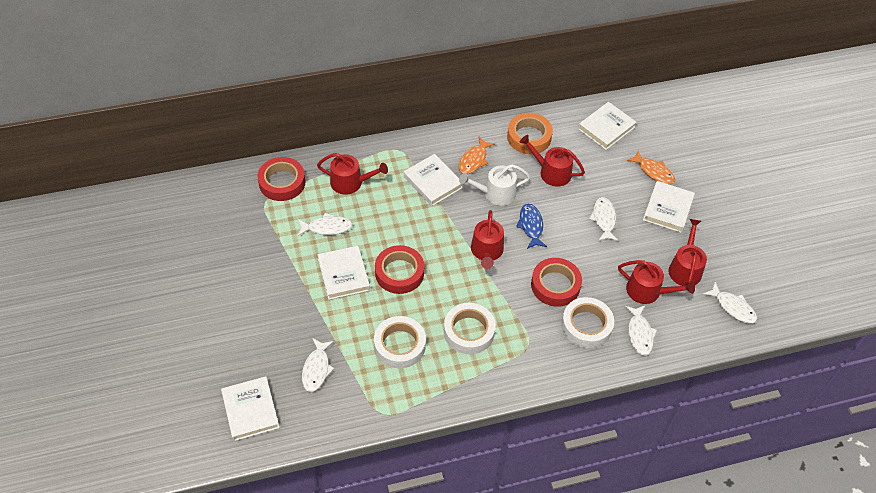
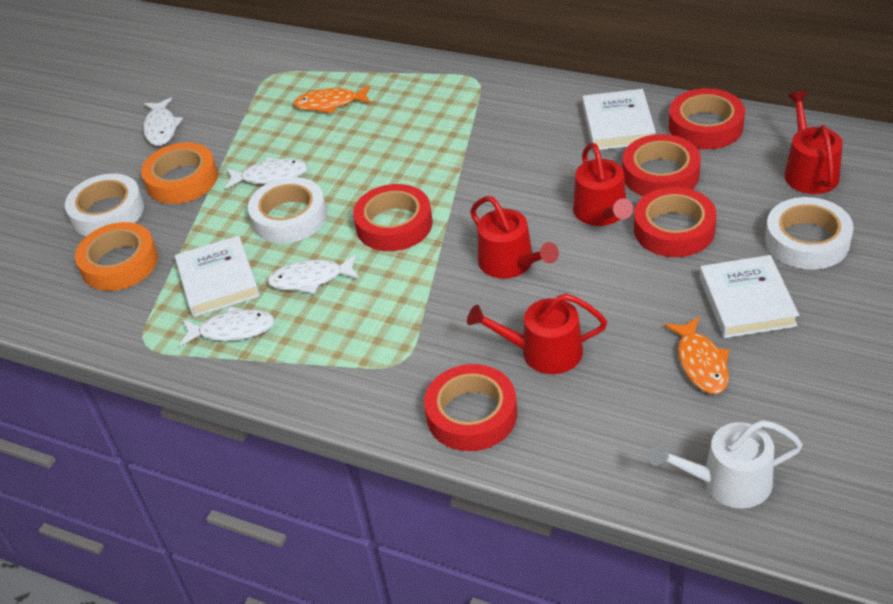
blue fish: [516,204,547,249] = 1 -> none = 0
orange tape: [507,113,553,154] = 1 -> [75,222,158,291] [141,142,218,204] = 2
red tape: [257,157,305,201] [375,245,424,294] [531,258,582,307] = 3 -> [353,184,433,251] [424,364,517,451] [623,134,701,196] [634,187,717,257] [669,88,745,149] = 5
red watering can: [317,153,388,195] [471,210,504,269] [520,135,585,187] [618,260,695,304] [669,219,707,286] = 5 -> [467,294,607,374] [470,196,559,279] [573,142,633,226] [784,91,843,194] = 4
white book: [221,376,280,441] [318,246,370,300] [404,154,463,206] [578,102,636,150] [643,181,695,233] = 5 -> [175,236,260,317] [582,89,656,151] [699,255,799,338] = 3
white fish: [298,213,353,236] [302,338,334,392] [589,197,618,241] [624,305,657,356] [703,282,757,324] = 5 -> [143,98,183,146] [180,306,275,346] [225,157,308,189] [267,255,360,294] = 4

